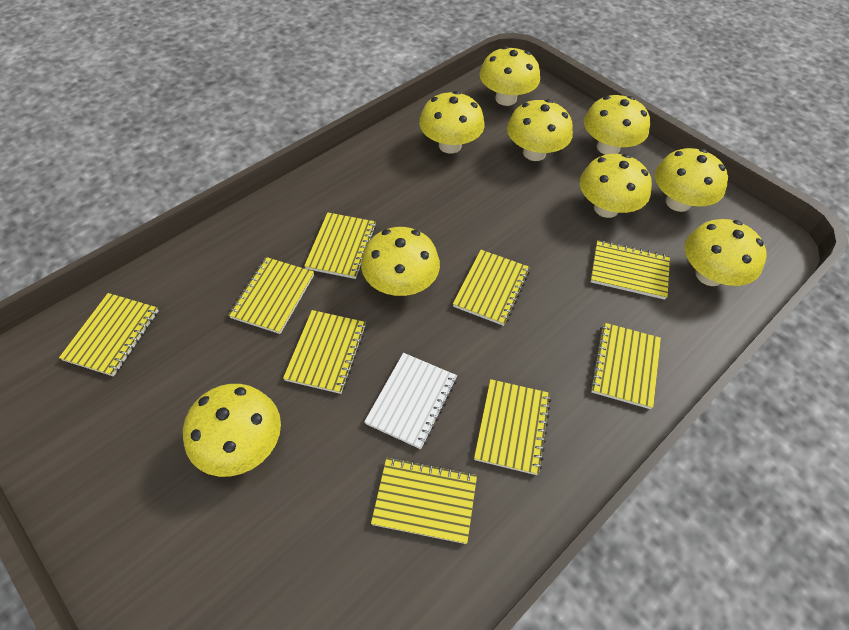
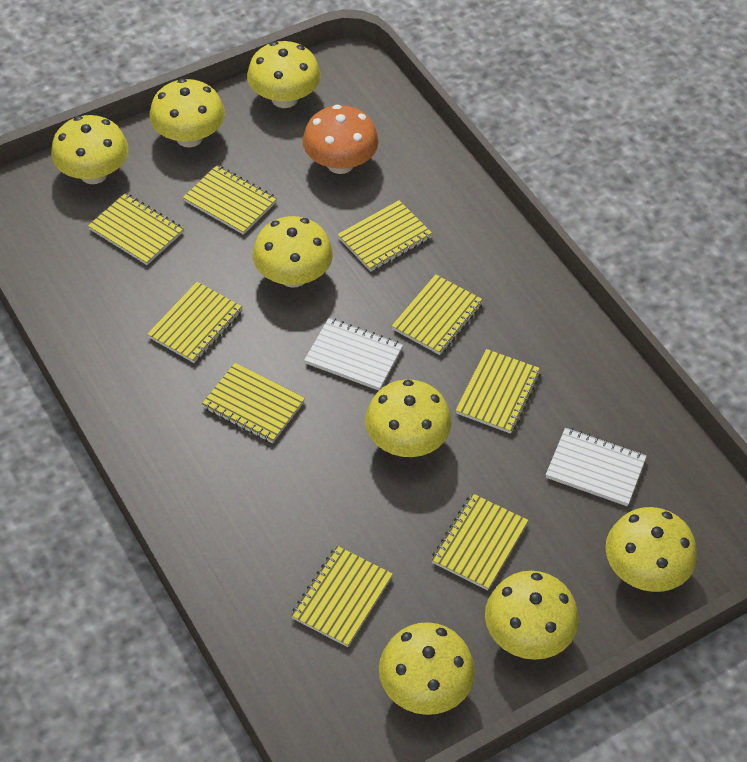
orange mushroom: none = 0 -> [303,105,379,174] = 1
white notebook: [364,353,457,449] = 1 -> [304,318,403,391] [546,428,647,506] = 2
yellow mushroom: [183,384,281,477] [361,227,440,296] [419,91,485,154] [480,46,540,106] [507,99,573,161] [580,154,652,218] [584,95,650,155] [655,148,728,212] [685,219,767,286] = 9 -> [51,115,128,184] [149,78,225,148] [247,41,321,108] [252,216,333,288] [365,380,452,457] [379,622,475,715] [485,571,579,660] [605,507,697,592] = 8

